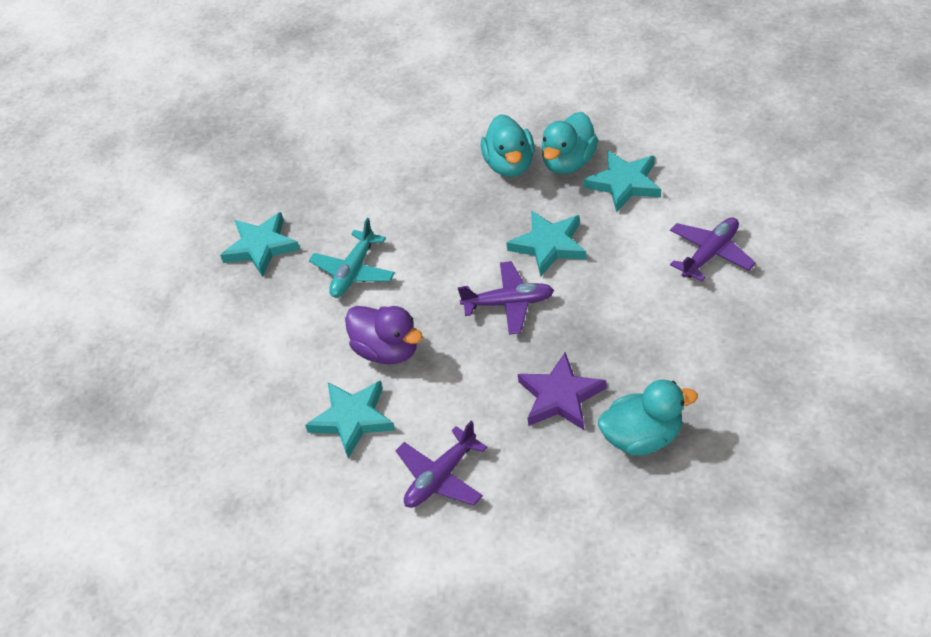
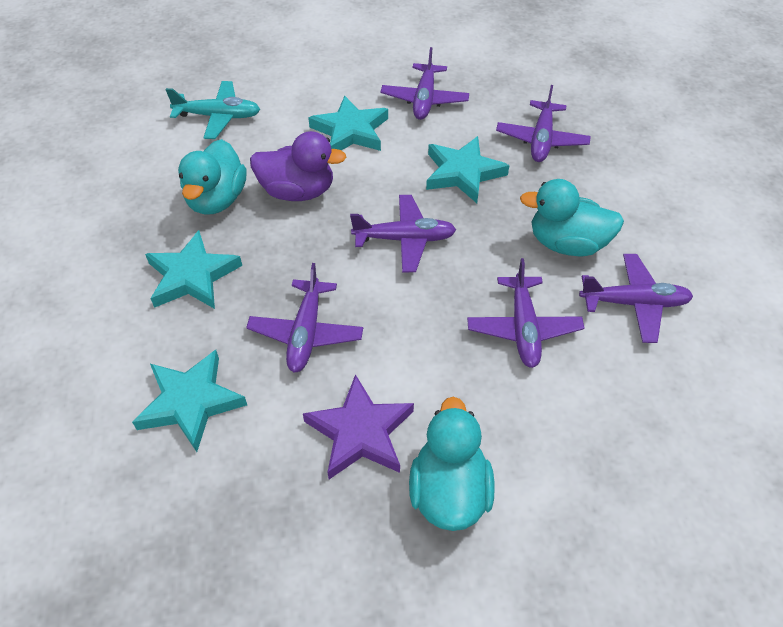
purple plane: [396,421,487,508] [458,261,554,335] [670,217,756,282] = 3 -> [246,263,363,372] [350,195,456,272] [380,47,469,120] [467,258,584,368] [496,85,591,162] [579,254,693,343] = 6

